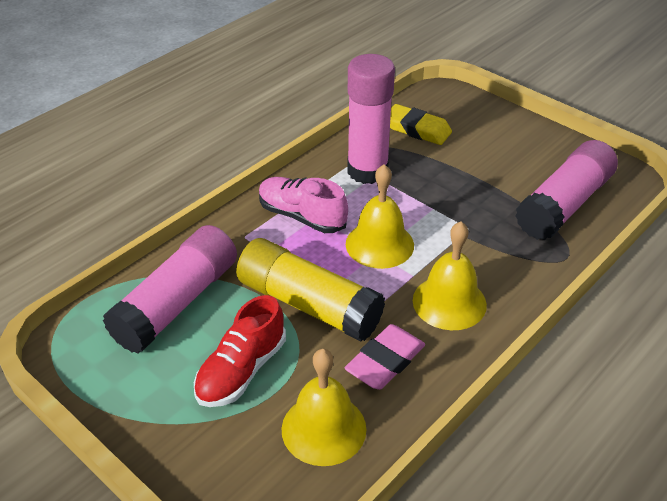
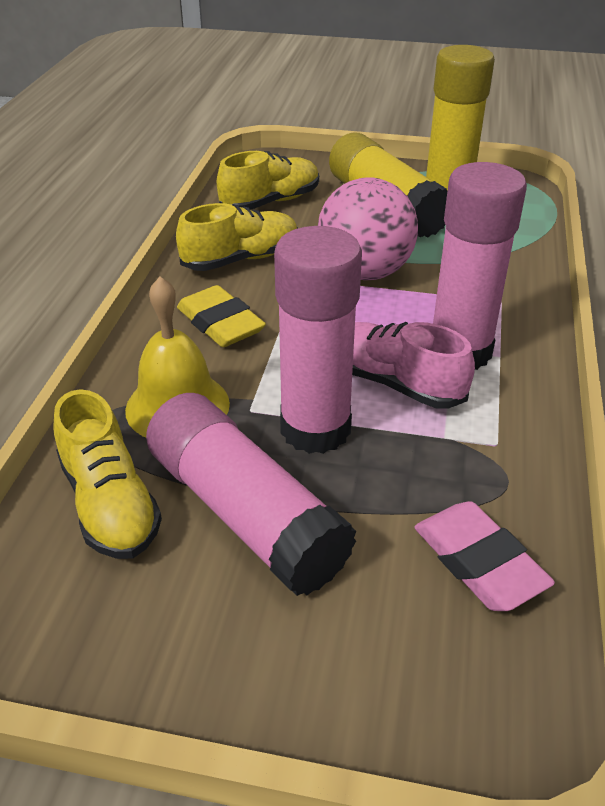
pink ball: none = 0 -> [318,177,418,280] = 1
red shoe: [194,295,286,407] = 1 -> none = 0
yellow bell: [282,349,366,466] [346,164,414,269] [413,222,487,330] = 3 -> [125,277,230,438] = 1
yellow glue stick: [236,238,385,342] = 1 -> [329,132,448,238] [426,45,495,190] = 2
yellow shoe: none = 0 -> [54,389,162,559] [176,203,298,271] [217,151,319,210] = 3

